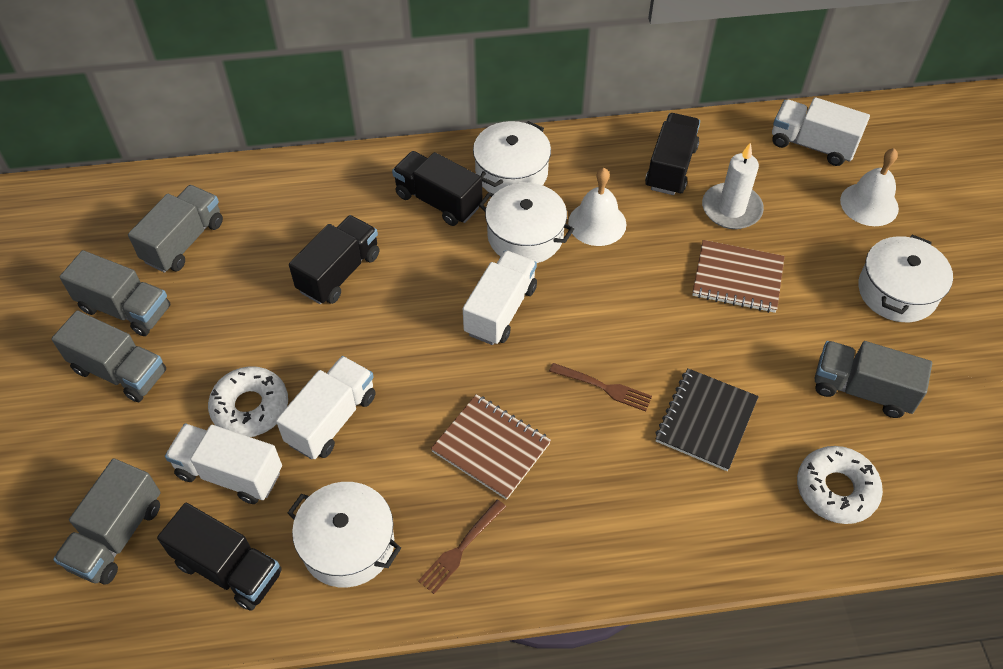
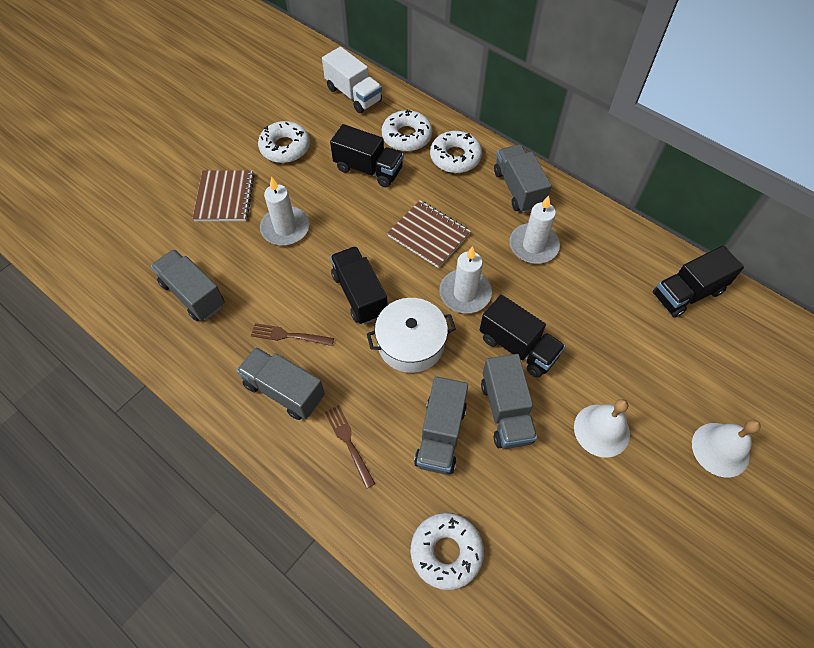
black notebook: [655,368,759,471] = 1 -> none = 0
white candle: [702,142,764,229] = 1 -> [260,177,309,246] [439,246,492,313] [509,195,560,264] = 3
white donut: [208,366,288,437] [797,446,883,524] = 2 -> [258,121,310,163] [382,110,432,152] [410,513,484,590] [430,131,482,173] = 4
white pot: [288,482,401,588] [473,121,551,194] [479,183,574,263] [858,235,953,322] = 4 -> [367,298,456,373] = 1
white truck: [165,424,282,504] [276,356,376,459] [463,250,537,345] [772,97,870,166] = 4 -> [322,47,382,113] = 1

